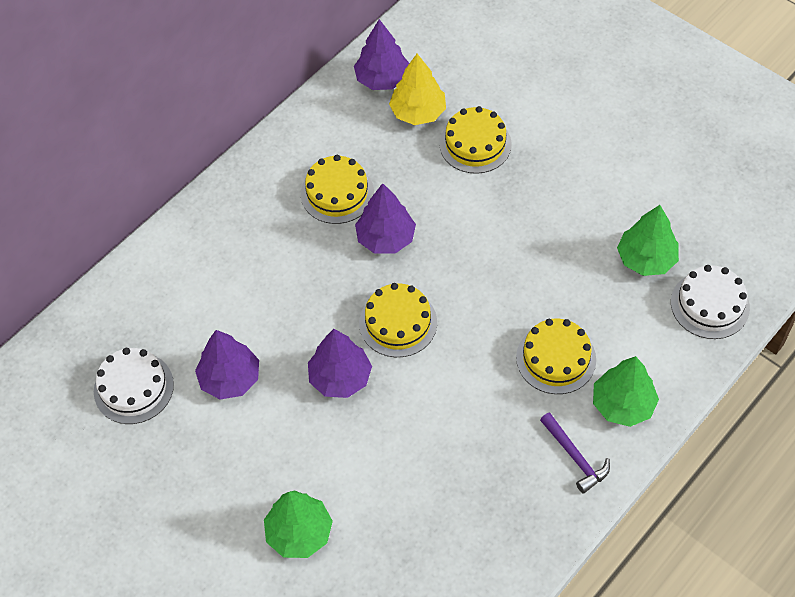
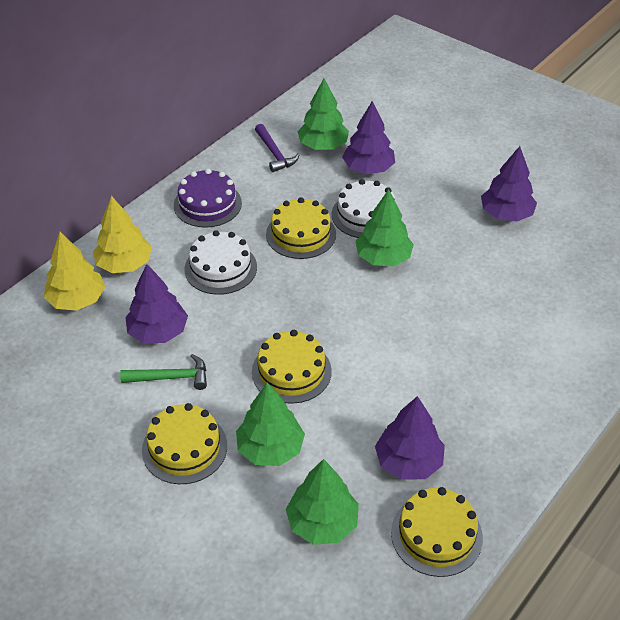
green hammer: none = 0 -> [120,354,207,390] = 1
green tree: [264,491,333,558] [593,356,659,427] [617,205,679,276] = 3 -> [236,383,305,466] [286,459,359,545] [297,79,349,150] [356,189,414,266] = 4
purple cake: none = 0 -> [174,169,242,228] = 1
yellow tree: [389,54,446,125] = 1 -> [44,232,105,311] [93,195,152,273] = 2

